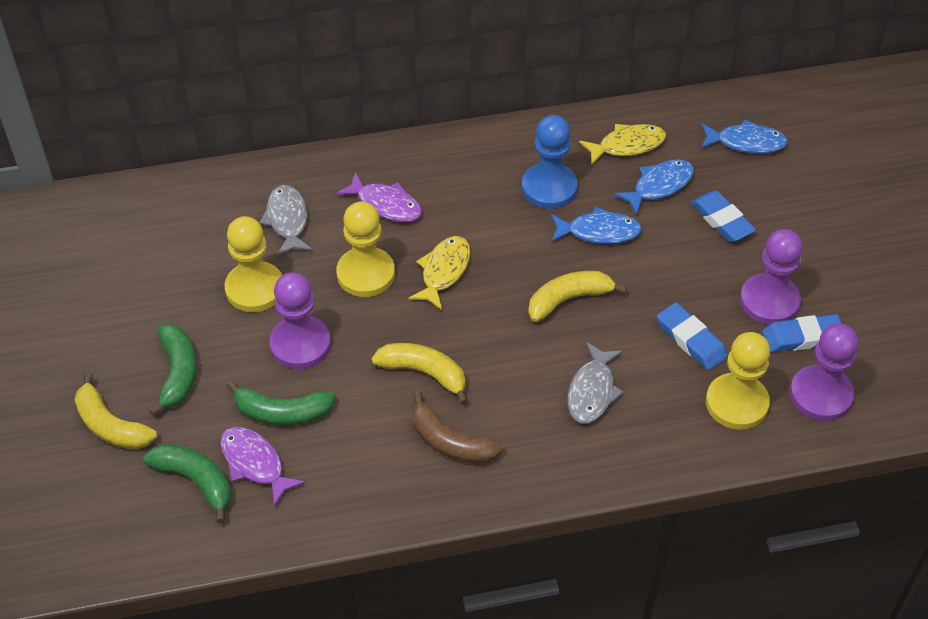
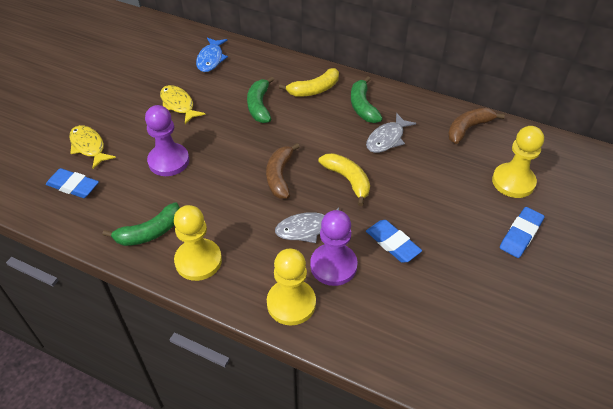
blue fish: [551,207,642,244] [613,159,694,216] [701,119,788,154] = 3 -> [196,38,228,72] = 1
blue pawn: [522,115,578,209] = 1 -> none = 0
brown banana: [412,391,504,464] = 1 -> [266,143,300,199] [448,108,505,144] = 2
purple fish: [220,427,306,507] [336,172,422,222] = 2 -> none = 0
purple pawn: [269,272,331,369] [740,229,803,325] [790,324,859,421] = 3 -> [145,105,189,176] [310,210,358,286] = 2
yellow banana: [74,373,157,449] [371,343,468,405] [528,271,627,322] = 3 -> [279,68,339,97] [319,153,370,206] = 2

